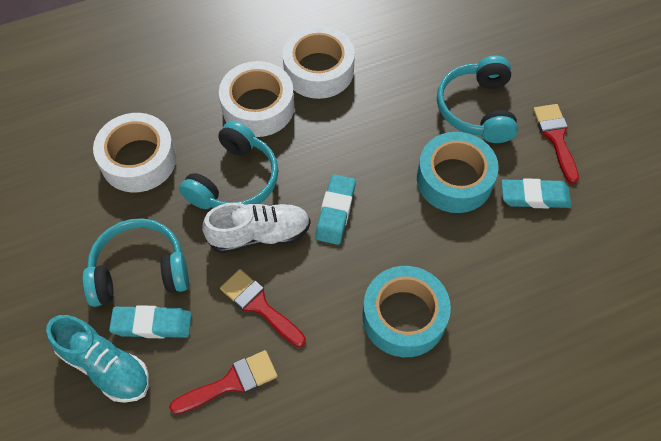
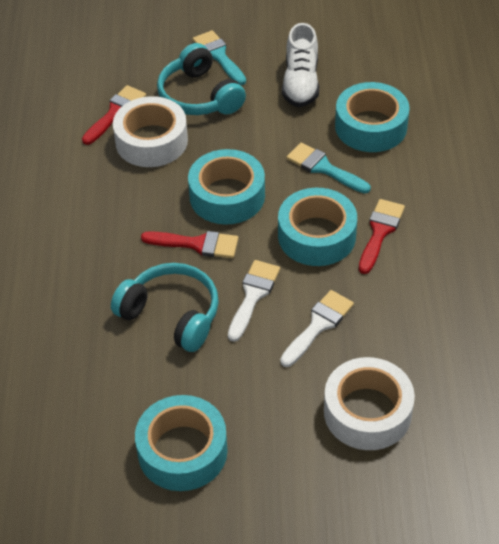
turquoise brush: none = 0 -> [193,30,246,85] [286,142,371,193] = 2
turquoise eraser: [109,305,192,338] [315,174,356,245] [501,178,572,208] = 3 -> none = 0
turquoise headphones: [82,218,189,307] [179,120,279,209] [437,55,518,143] = 3 -> [111,263,219,352] [157,43,246,115] = 2
turquoise shoe: [46,315,149,403] = 1 -> none = 0
turquoise tape: [363,266,451,357] [417,132,499,213] = 2 -> [135,395,228,491] [188,149,265,225] [278,188,357,266] [335,82,410,152] = 4
white brush: none = 0 -> [228,260,280,342] [280,290,354,367] = 2
white tape: [93,113,176,193] [219,61,294,137] [282,25,355,99] = 3 -> [113,96,188,167] [324,357,415,450] = 2

